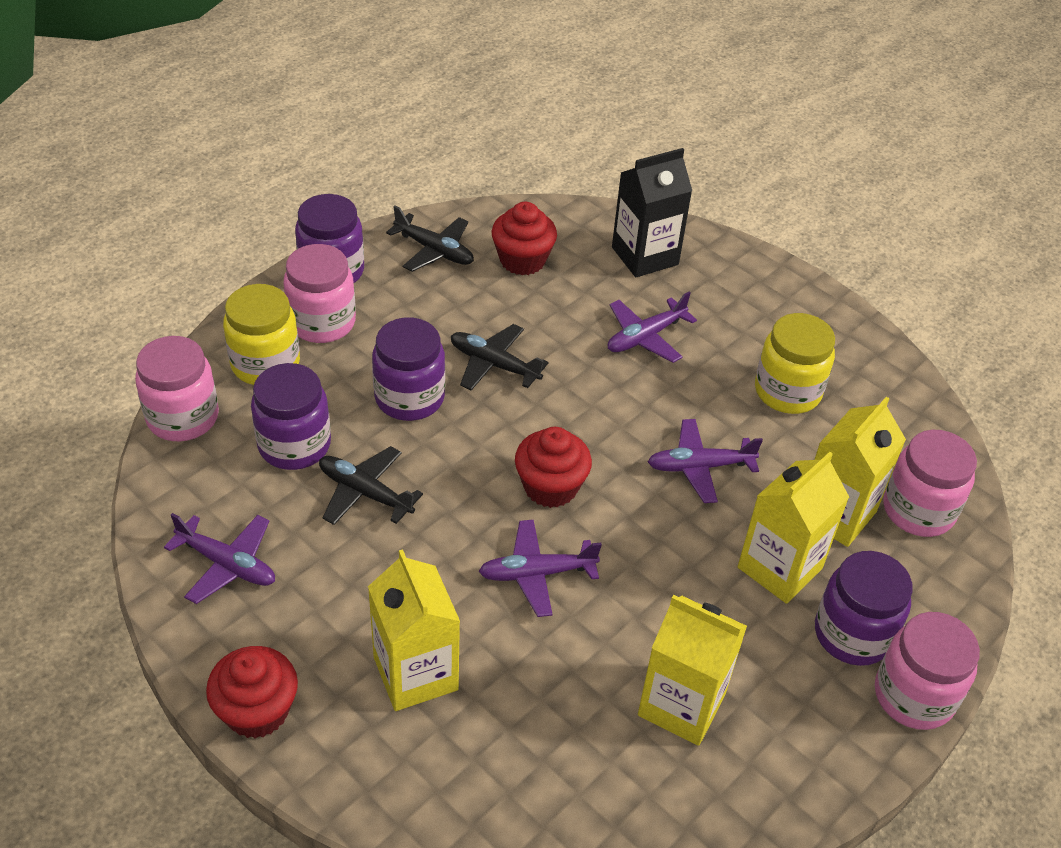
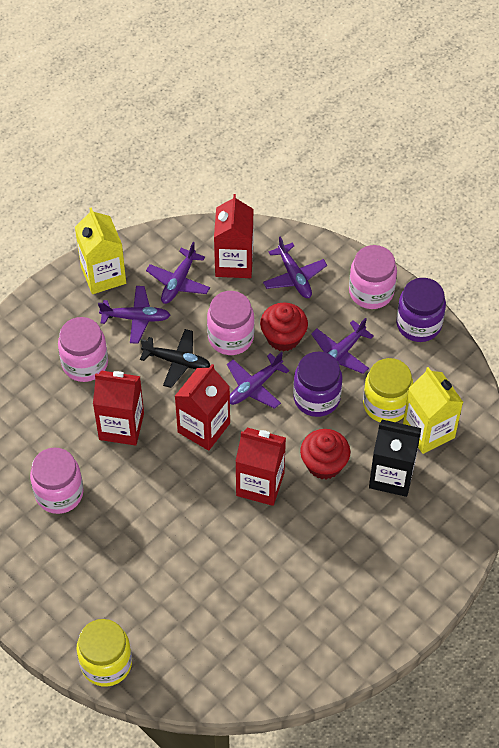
black plane: [319,446,423,525] [386,205,474,272] [451,324,549,390] = 3 -> [140,329,210,388] = 1
purple jar: [251,363,331,470] [295,194,364,283] [372,318,445,421] [815,551,913,666] = 4 -> [293,352,343,417] [396,278,446,342] = 2
purple plane: [164,513,275,604] [478,520,602,617] [608,292,697,363] [648,419,763,503] = 4 -> [98,286,170,344] [146,242,210,304] [227,352,290,409] [263,237,327,298] [311,318,374,374] = 5
red carton: none = 0 -> [93,371,144,446] [175,364,230,451] [214,194,253,278] [235,427,286,506] = 4
red cupcake: [206,646,298,739] [492,202,557,275] [515,427,592,508] = 3 -> [260,302,308,351] [300,429,351,480] = 2
yellow carton: [368,549,460,711] [638,595,747,746] [738,452,849,604] [814,397,906,547] = 4 -> [75,207,126,294] [403,367,463,454] = 2

